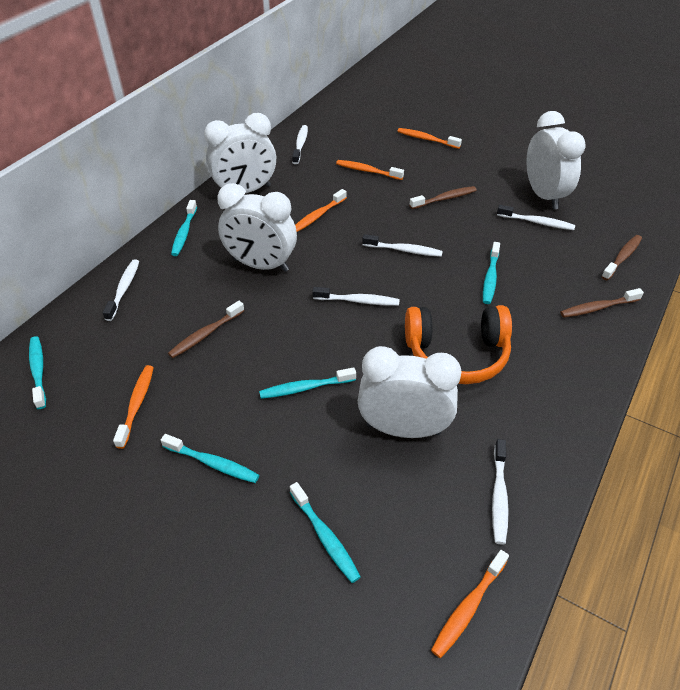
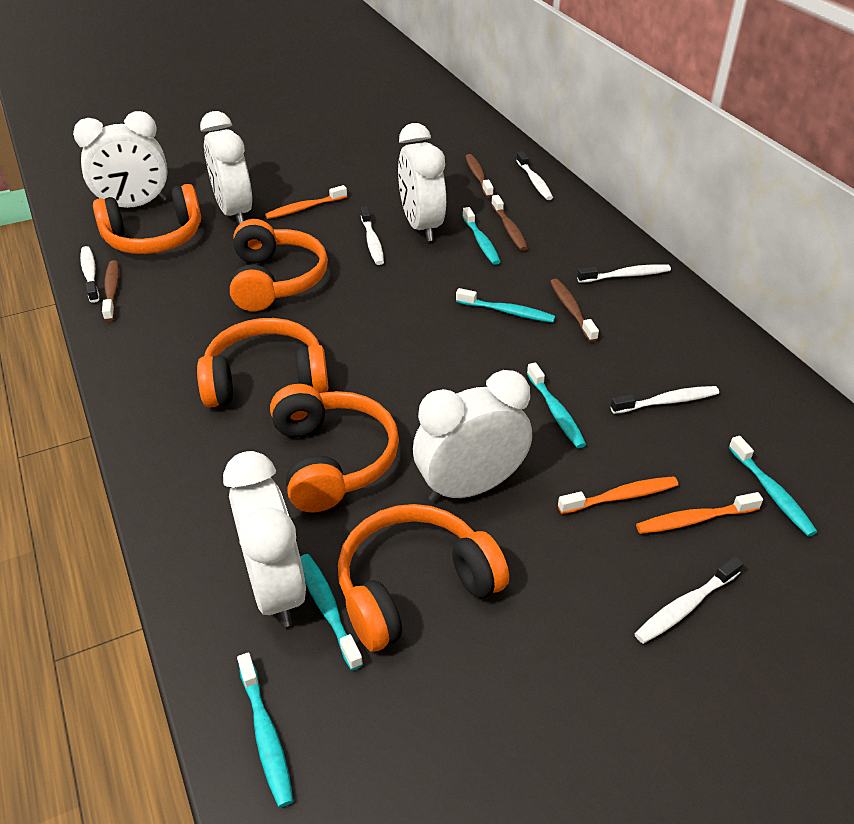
orange headphones: [405,305,512,384] = 1 -> [93,184,201,254] [197,318,328,408] [230,219,328,312] [270,384,399,513] [338,504,509,652] = 5
orange toothbrush: [113,365,154,449] [295,189,347,232] [336,160,404,180] [398,128,462,149] [431,550,509,658] = 5 -> [265,185,347,219] [558,476,678,514] [636,492,763,534] = 3
white clock: [204,113,276,193] [217,183,297,272] [358,346,462,438] [527,111,586,209] = 4 -> [73,111,168,208] [200,111,252,225] [223,451,306,627] [398,123,446,242] [413,370,532,502] = 5

